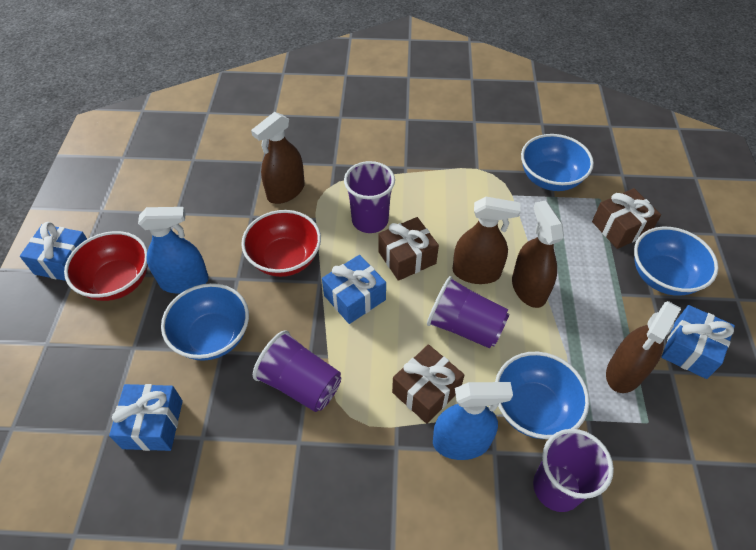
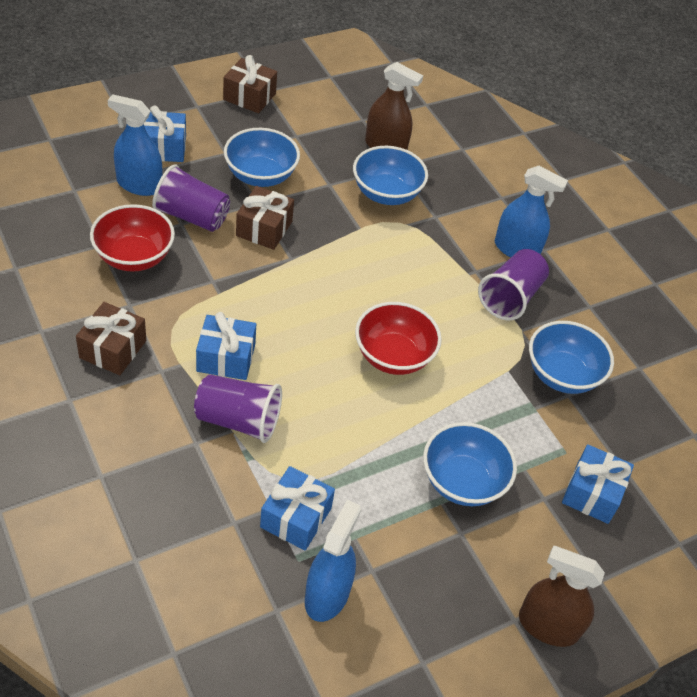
blue spray bottle: [138,207,209,294] [433,382,513,460] = 2 -> [108,94,163,196] [305,500,361,622] [495,166,568,257] = 3
brown spray bottle: [251,112,305,204] [453,197,521,284] [512,200,564,308] [606,301,681,393] = 4 -> [365,62,423,150] [519,546,605,647] = 2
purple cup: [253,330,341,412] [344,161,395,233] [427,276,510,348] [533,429,614,512] = 4 -> [152,164,230,232] [194,374,282,443] [478,249,549,320] = 3

